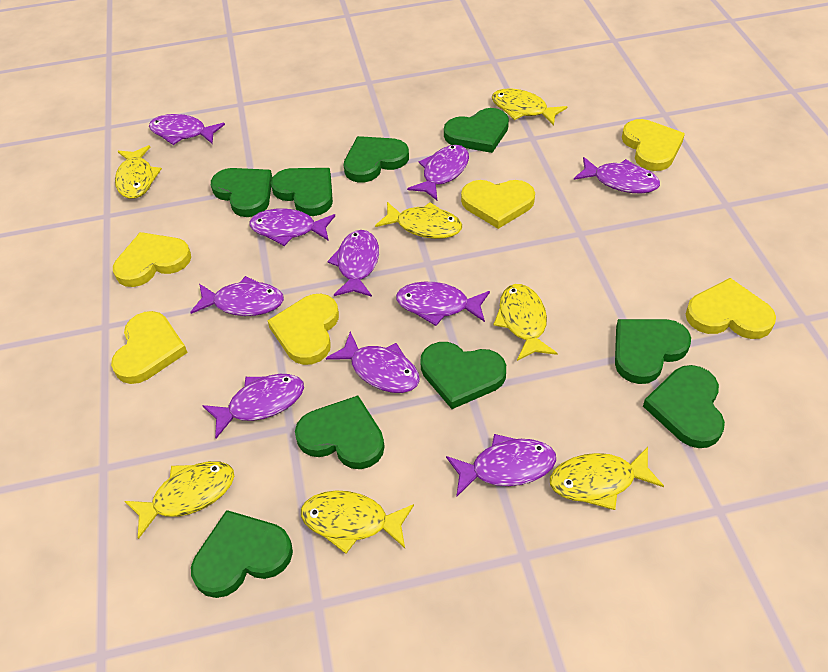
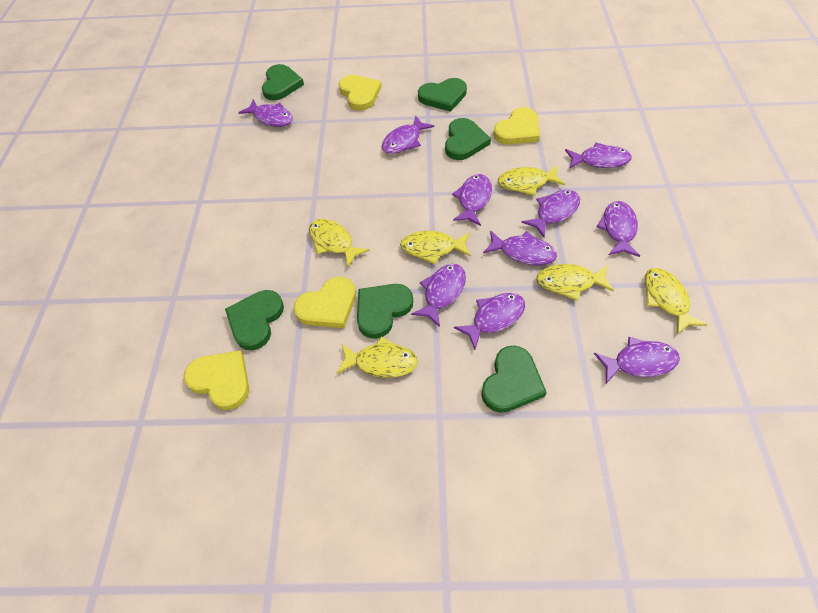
green heart: [191,510,293,598] [211,168,272,217] [271,168,333,216] [295,396,385,469] [344,136,409,182] [420,342,506,409] [444,108,509,153] [615,319,691,384] [643,365,725,448] = 9 -> [225,290,284,350] [262,64,304,100] [357,284,413,339] [418,78,467,112] [445,118,491,160] [481,346,547,413] = 6
yellow fish: [115,145,162,199] [124,461,234,539] [301,491,414,554] [375,202,462,239] [492,88,567,126] [493,284,557,361] [550,447,664,510] = 7 -> [309,219,369,267] [336,336,418,378] [400,231,471,264] [498,166,565,196] [536,264,614,301] [645,268,707,334] = 6
yellow heart: [111,311,188,384] [113,232,191,287] [267,294,339,365] [461,180,535,229] [622,119,685,171] [686,278,776,339] = 6 -> [183,350,249,410] [294,277,356,328] [339,75,381,111] [493,107,540,145] = 4

